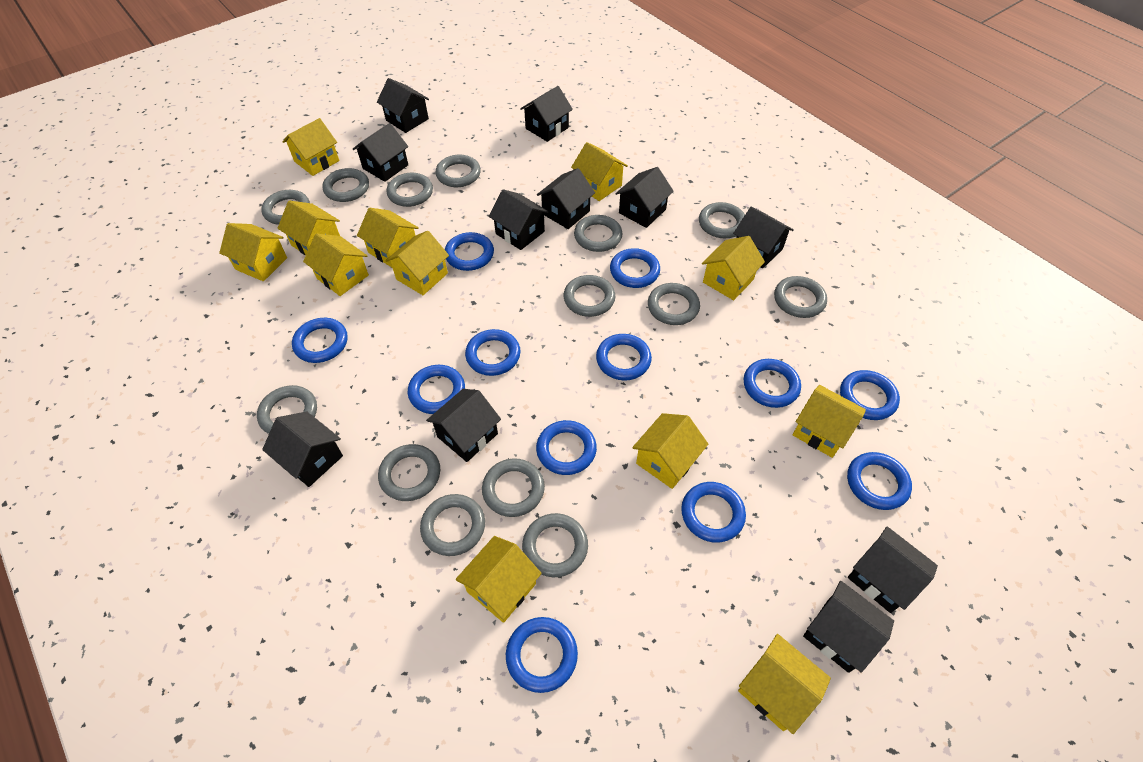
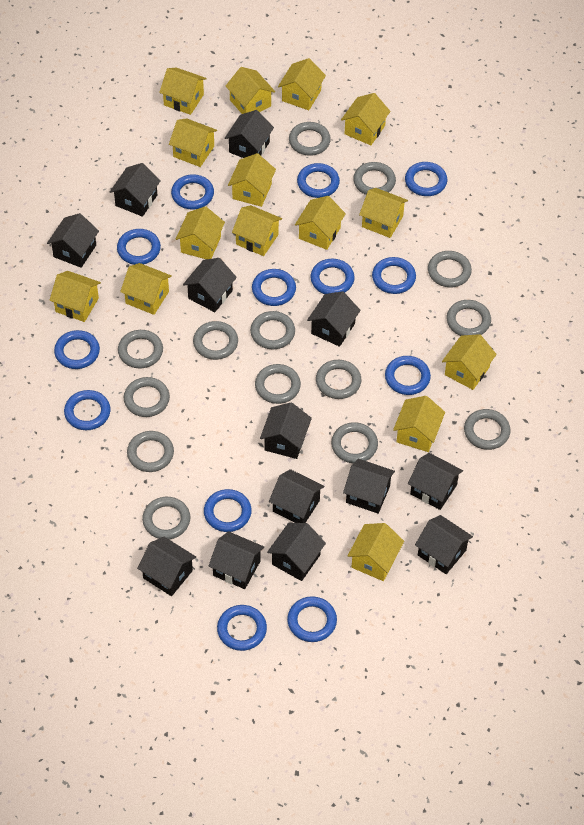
black house: [262,412,343,487] [353,123,408,182] [377,78,429,133] [426,389,501,462] [489,189,548,250] [520,86,573,142] [537,168,595,229] [615,167,674,228] [733,206,794,268] [803,581,894,673] [848,527,938,613] = 11 -> [47,213,99,268] [110,163,161,217] [137,537,196,596] [183,258,237,312] [208,531,264,589] [225,110,274,158] [260,403,312,459] [267,523,326,581] [269,469,324,523] [307,291,361,347] [343,459,395,514] [408,453,463,510] [415,515,473,574] = 13
blue ring: [292,318,348,363] [408,365,465,414] [445,232,494,271] [465,329,521,376] [506,617,578,693] [536,420,597,475] [596,334,652,380] [610,248,660,288] [681,482,746,543] [744,359,801,408] [840,370,900,420] [847,452,912,510] = 12 -> [54,330,100,369] [64,390,111,430] [117,229,161,265] [171,174,214,210] [204,489,252,532] [217,605,267,651] [252,269,296,306] [287,596,337,642] [297,163,340,198] [310,259,355,294] [372,257,416,294] [385,356,431,395] [405,162,447,196] = 13
yellow house: [219,223,287,281] [278,200,340,255] [282,118,339,176] [303,233,369,296] [357,207,419,267] [385,231,449,295] [456,536,542,623] [571,142,628,201] [632,413,708,489] [702,236,765,300] [738,634,831,734] [793,385,866,458] = 12 -> [50,271,101,322] [120,263,172,315] [159,68,207,115] [169,118,217,167] [176,206,225,259] [226,67,275,114] [228,153,276,207] [232,205,282,256] [278,58,326,110] [295,196,346,250] [341,93,391,145] [348,523,404,581] [359,188,408,238] [393,396,445,452] [442,334,497,390] = 15

